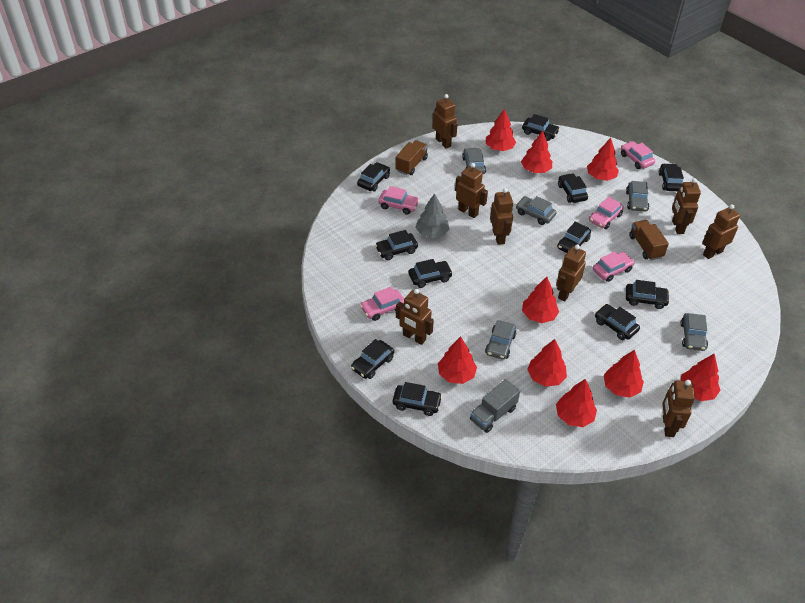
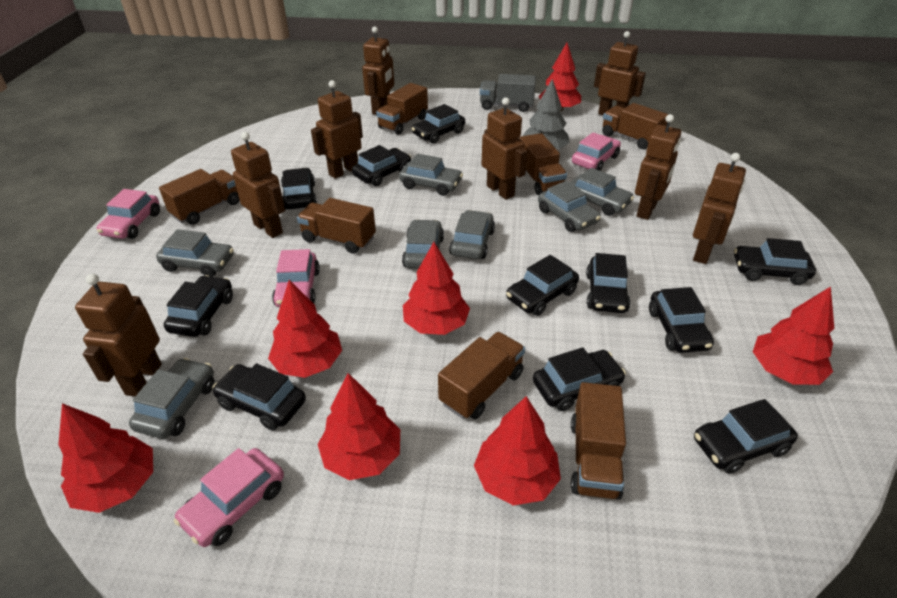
brown truck: [395,140,428,175] [629,220,669,260] = 2 -> [159,169,240,225] [297,198,376,254] [376,83,428,135] [438,332,525,419] [519,133,567,195] [571,382,626,500] [602,103,669,149] = 7
grey car: [462,147,486,174] [485,320,516,360] [516,196,557,225] [626,181,649,211] [680,313,708,351] = 5 -> [129,358,215,439] [156,229,234,277] [399,154,463,196] [402,219,444,268] [449,210,495,259] [538,181,601,232] [570,168,634,216] = 7
pink car: [360,287,404,321] [378,186,419,215] [589,197,624,229] [593,251,635,282] [621,141,655,169] = 5 -> [97,189,160,239] [174,448,284,547] [272,249,320,307] [572,132,621,171] = 4
red tree: [438,336,477,384] [486,109,516,151] [521,131,552,173] [522,277,559,323] [527,339,567,386] [556,379,597,427] [587,138,619,181] [604,350,644,398] [680,354,721,401] = 9 -> [58,403,153,513] [268,280,342,378] [318,373,400,480] [403,242,470,335] [474,396,561,505] [538,43,581,111] [753,286,834,385] = 7

